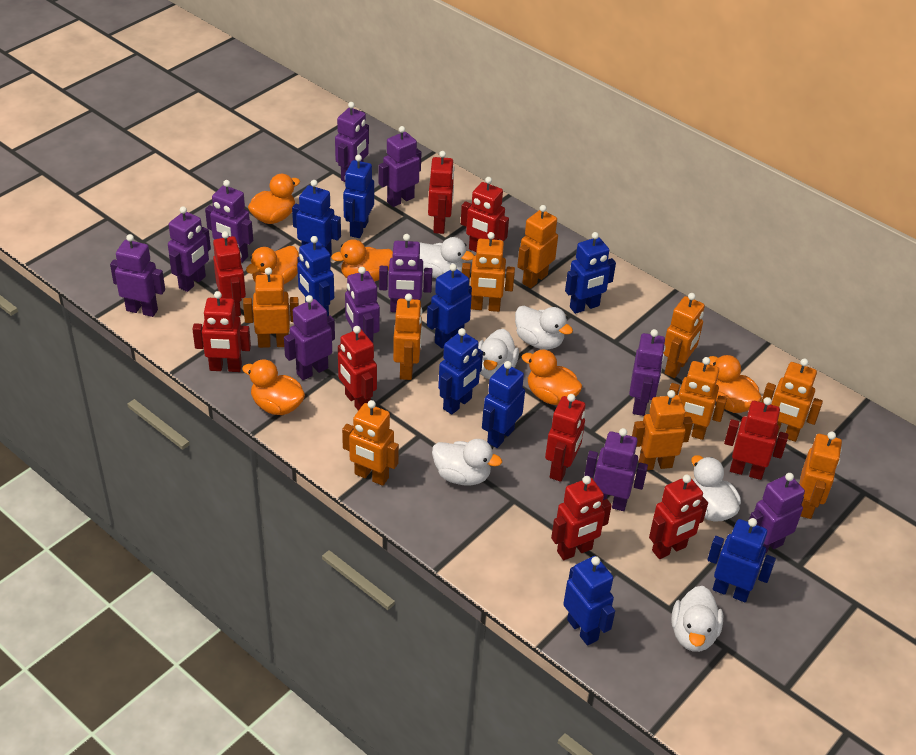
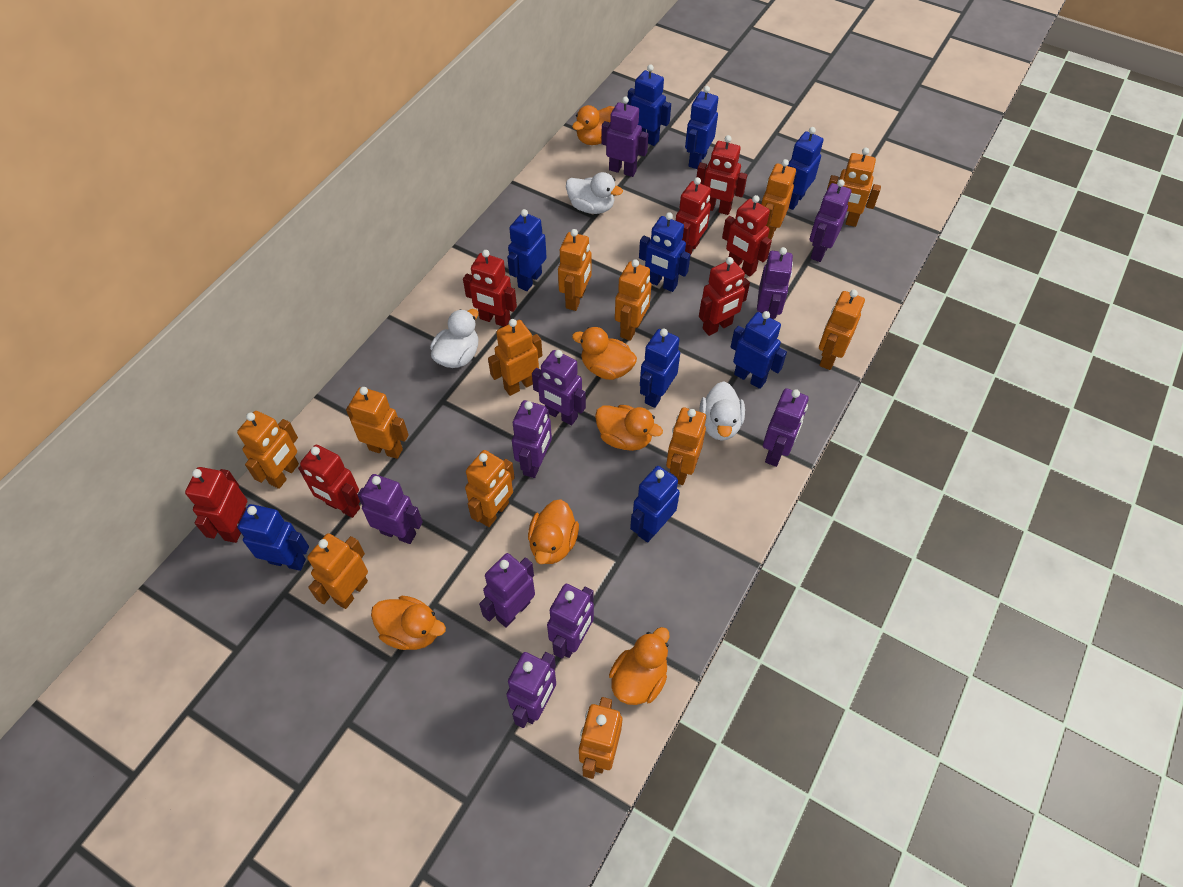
orange robot: [243,267,299,348] [342,400,399,486] [393,293,422,380] [462,232,515,312] [517,205,558,288] [632,390,693,470] [663,293,705,378] [669,357,727,440] [761,359,823,442] [799,431,842,519] = 10 -> [237,411,299,489] [307,533,368,609] [346,387,409,459] [465,450,515,527] [488,319,542,396] [558,229,591,311] [579,697,622,779] [615,259,652,341] [666,407,706,485] [761,159,796,240] [819,290,865,370] [827,148,881,227] = 12
purple robot: [110,234,165,317] [168,206,211,292] [205,180,253,263] [284,295,335,380] [335,102,369,182] [345,267,380,343] [379,126,421,207] [379,234,433,312] [585,428,648,511] [629,329,666,416] [749,473,805,553] = 11 -> [358,474,423,544] [479,553,535,628] [506,652,556,728] [512,400,552,478] [532,350,586,425] [547,583,594,658] [601,96,649,177] [757,247,793,319] [763,388,809,467] [810,179,851,262] = 10
red robot: [192,291,251,372] [213,231,246,316] [338,326,377,411] [428,151,455,234] [461,177,509,252] [545,394,585,482] [551,476,612,560] [649,475,708,559] [724,397,788,480] = 9 -> [185,467,247,543] [298,445,360,518] [463,250,517,327] [676,177,711,254] [697,135,747,215] [699,257,750,336] [722,195,772,276] = 7
white duck: [420,237,474,278] [432,439,502,486] [478,329,519,379] [515,306,573,350] [671,586,723,652] [691,455,741,522] = 6 -> [430,309,479,368] [566,172,623,214] [699,381,745,441] = 3

